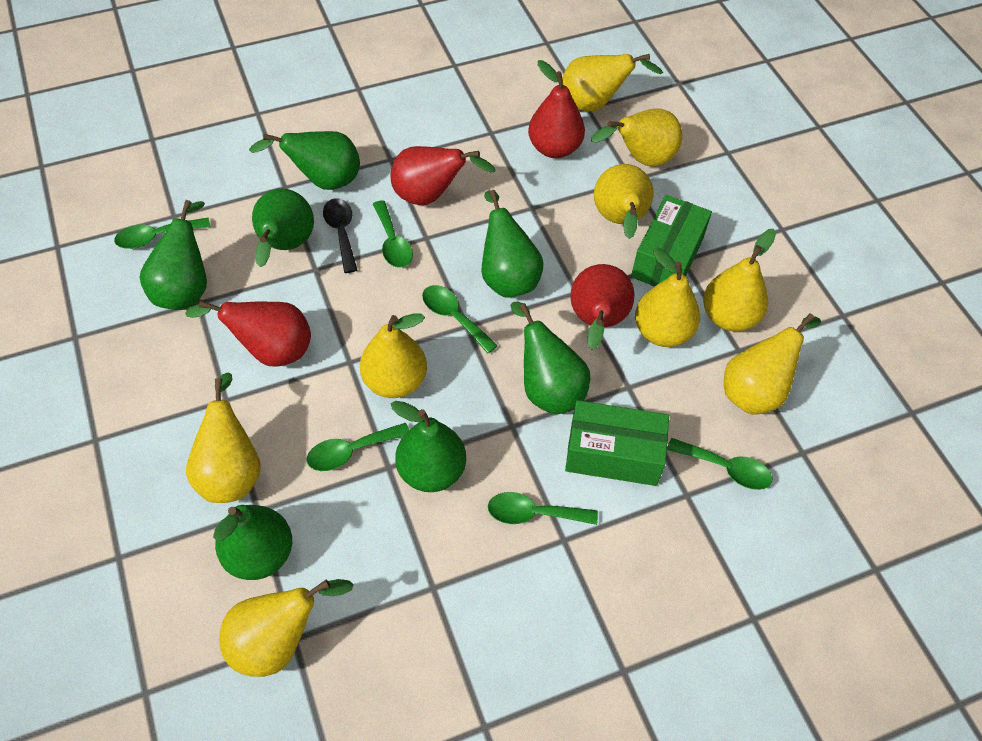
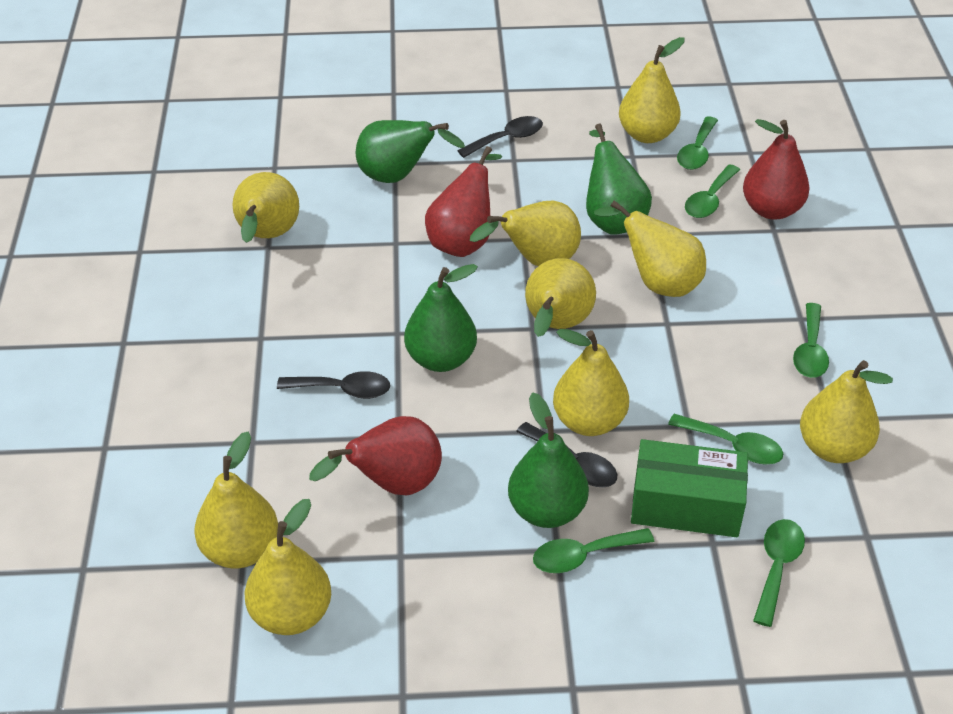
black spoon: [323,198,357,273] = 1 -> [277,371,390,399] [457,116,543,158] [516,422,617,488] = 3
green box: [565,400,669,486] [631,195,712,287] = 2 -> [631,439,748,537] = 1
green pear: [140,200,207,310] [213,505,292,580] [249,131,360,190] [252,188,314,267] [391,401,466,492] [482,190,544,297] [510,302,590,414] = 7 -> [356,120,465,183] [404,264,478,372] [508,392,589,528] [586,124,652,235] = 4
red pear: [185,301,311,367] [390,146,495,205] [528,60,585,158] [570,264,634,350] = 4 -> [309,416,442,495] [425,146,502,257] [743,119,810,220] = 3

